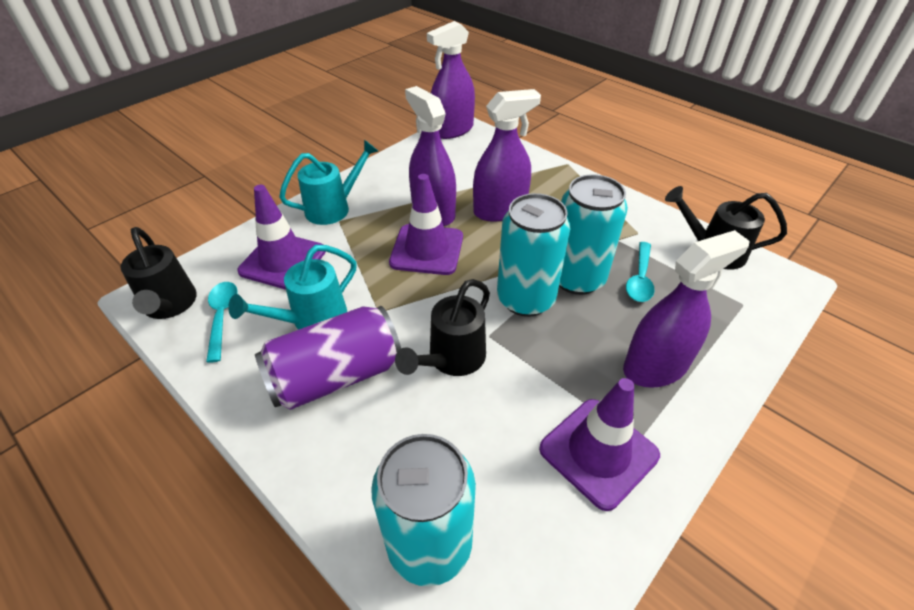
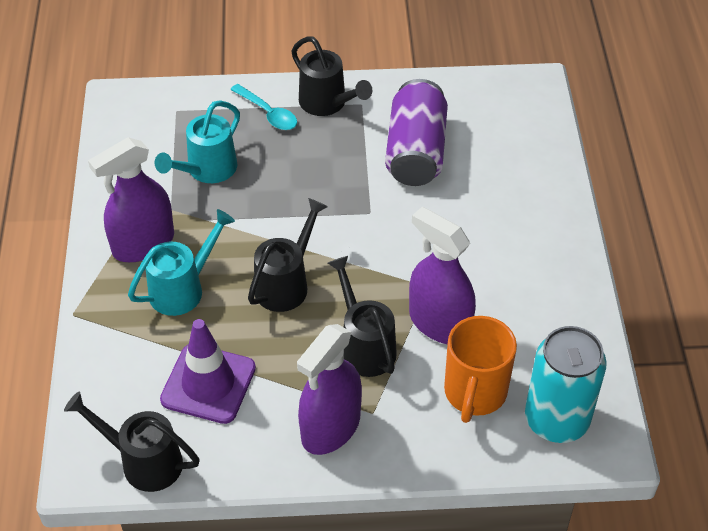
black watering can: [121,227,197,319] [395,279,490,376] [665,186,787,270] = 3 -> [64,392,200,492] [248,198,328,312] [291,36,372,116] [328,256,397,377] = 4
orange mug: none = 0 -> [444,316,517,423] = 1
purple spray bottle: [405,86,456,226] [427,21,475,139] [473,89,541,222] [623,230,750,388] = 4 -> [88,137,174,262] [297,324,362,455] [409,207,476,344] = 3
purple traffic cone: [237,185,326,290] [389,174,463,275] [539,378,660,511] = 3 -> [160,319,256,424] = 1
turquoise can: [371,434,476,587] [497,193,570,317] [559,174,628,295] = 3 -> [525,326,607,443] = 1
turquoise spoon: [206,282,238,363] [626,242,655,302] = 2 -> [230,84,297,130] = 1

